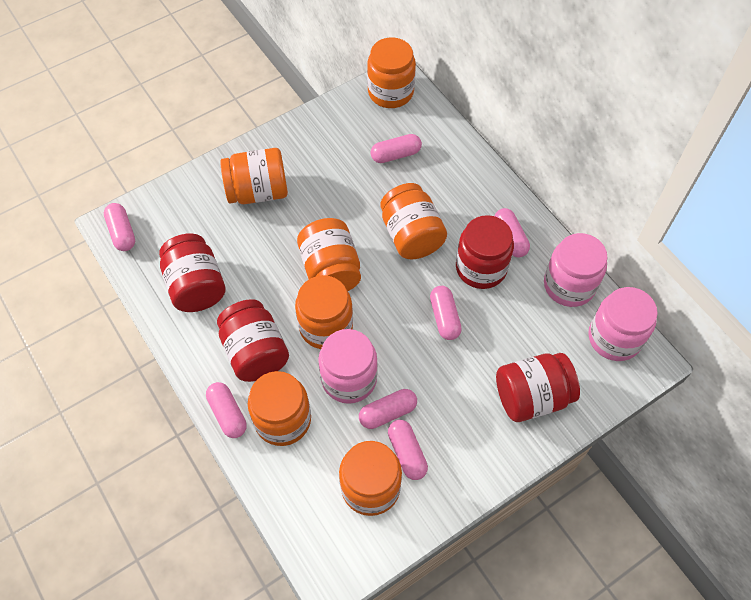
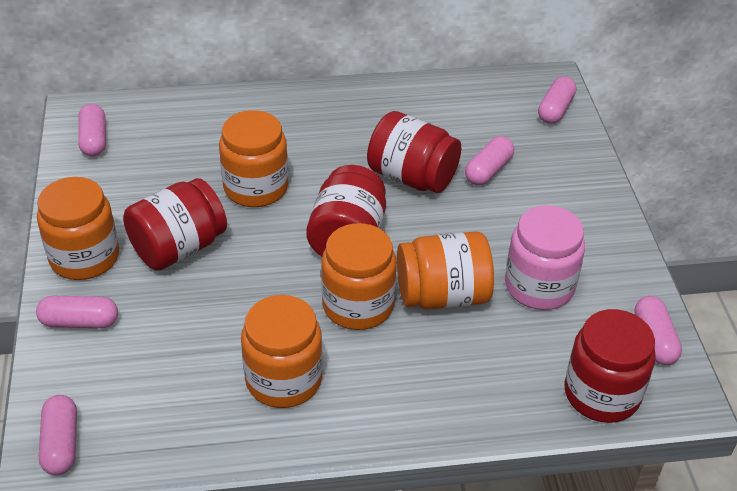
orange jar: [220,148,288,204] [248,371,311,446] [295,275,353,349] [297,218,361,291] [339,441,402,516] [367,37,416,108] [380,183,447,259] = 7 -> [37,177,119,280] [219,110,288,207] [241,295,323,408] [321,223,397,330] [397,231,494,310] = 5
pink capsule: [104,203,135,251] [206,382,247,438] [359,389,417,429] [370,134,422,163] [388,420,428,480] [430,286,462,340] [495,208,530,258] = 7 -> [36,296,118,328] [39,395,77,475] [78,104,106,156] [465,136,514,185] [538,76,576,124] [634,296,682,365] = 6
pink jar: [318,329,378,404] [544,233,608,307] [588,287,658,361] = 3 -> [505,205,585,310] = 1

